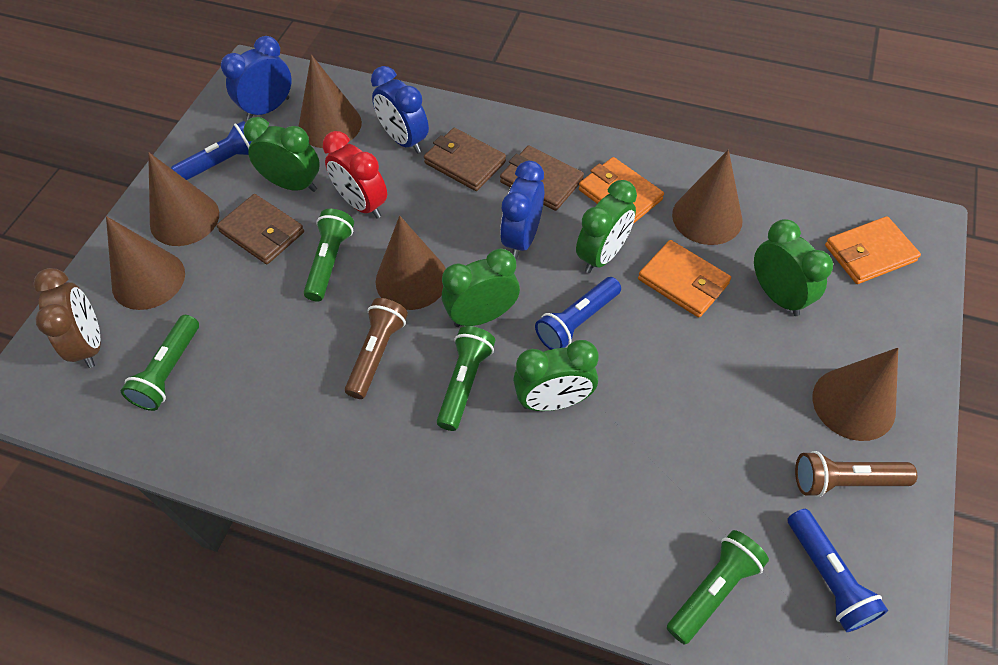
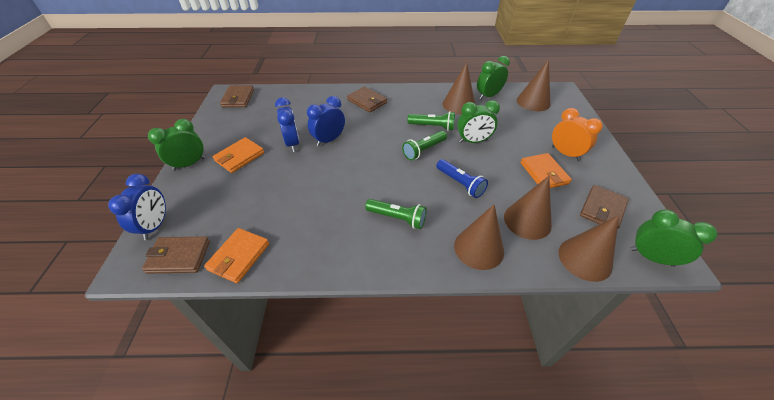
blue flashlight: [171,121,252,180] [535,277,621,350] [787,509,888,632] = 3 -> [436,159,488,198] = 1
brown clock: [34,268,100,368] = 1 -> none = 0
brown cone: [106,216,185,310] [148,152,219,246] [298,55,362,148] [376,216,446,310] [672,149,743,245] [813,348,898,441] = 6 -> [443,62,475,114] [454,204,504,270] [504,176,552,240] [517,59,551,111] [559,215,619,282] = 5
brown flashlight: [345,298,408,399] [795,451,917,497] = 2 -> none = 0
brown wallet: [217,194,304,264] [424,128,506,191] [500,145,584,211] = 3 -> [142,237,210,274] [220,85,254,107] [347,87,387,112] [580,185,629,230] = 4
green clock: [243,117,320,192] [442,248,520,327] [513,340,599,411] [576,180,637,273] [754,219,833,316] = 5 -> [148,119,205,171] [457,100,500,143] [477,56,510,100] [630,209,717,267] = 4
green flashlight: [121,315,199,411] [304,209,354,302] [437,326,495,431] [667,530,769,645] = 4 -> [365,199,427,229] [402,131,447,160] [408,111,455,131] = 3
orange clock: none = 0 -> [552,108,603,161] = 1
red clock: [323,131,387,219] = 1 -> none = 0

